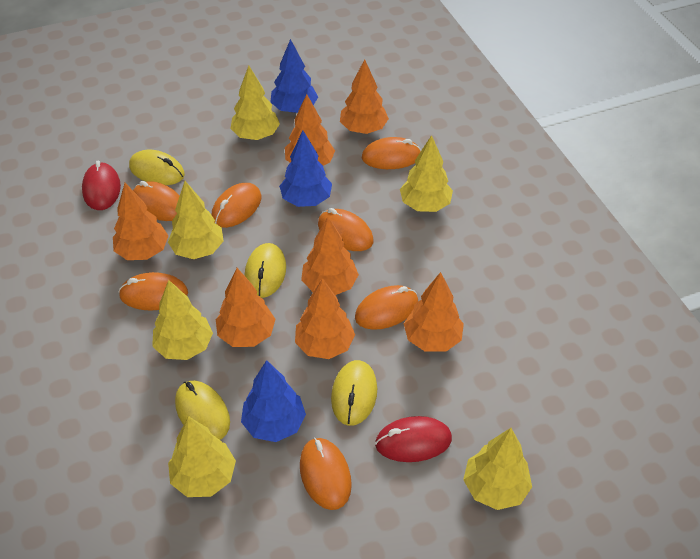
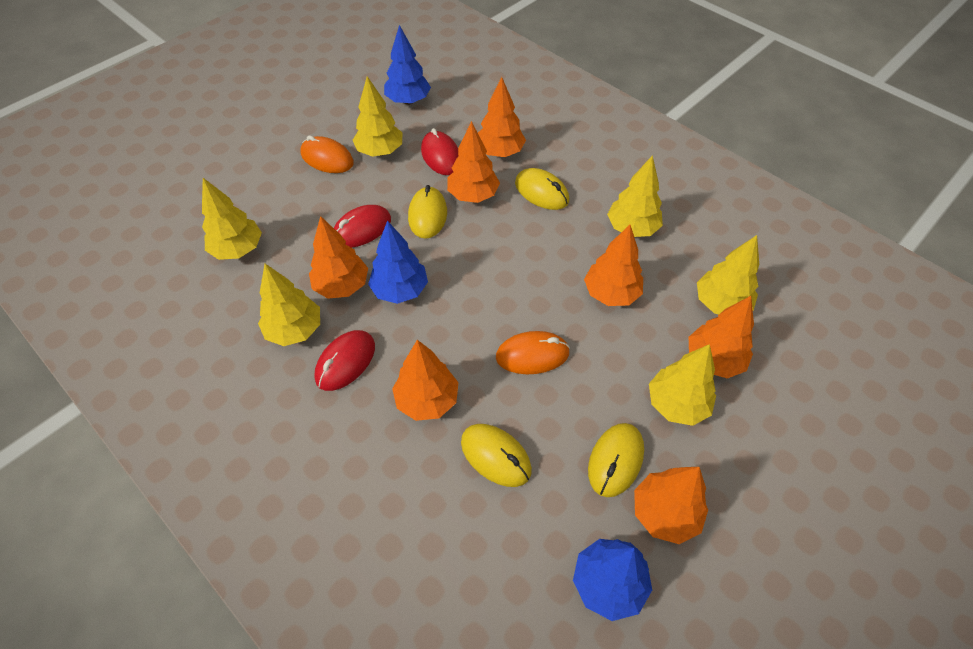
orange mouse: [118,272,188,311] [133,181,179,221] [212,183,261,228] [300,437,352,510] [318,208,374,251] [355,285,418,330] [362,137,421,169] = 7 -> [300,135,354,173] [496,331,570,374] = 2
red mouse: [82,160,121,210] [375,416,452,462] = 2 -> [314,330,375,391] [334,205,391,248] [421,128,459,175] = 3

